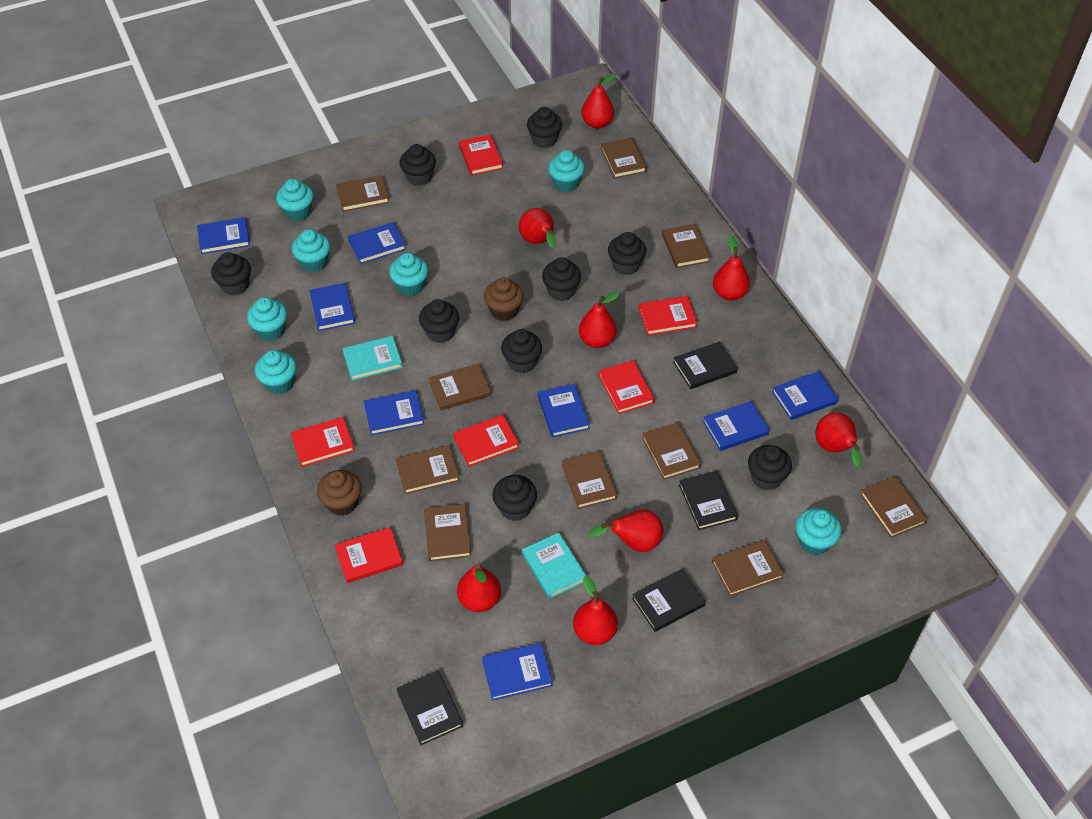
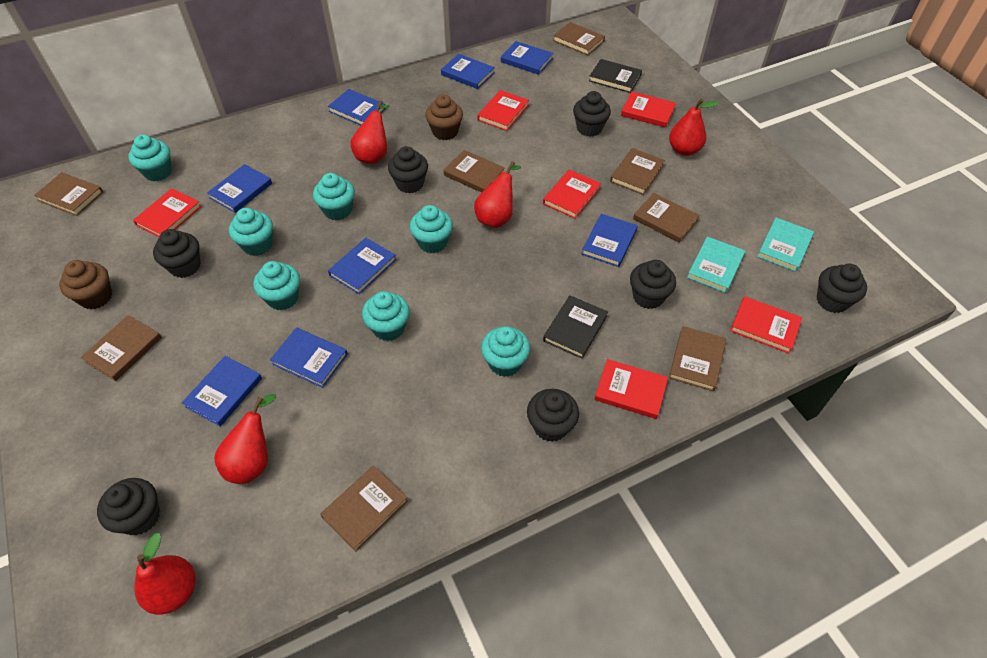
black book: [397,670,463,745] [632,569,706,632] [673,342,737,389] [679,471,738,530] = 4 -> [543,295,608,359] [589,59,642,93] = 2
black cupcake: [211,252,251,296] [400,144,436,186] [419,299,459,343] [492,475,537,521] [501,329,542,373] [527,107,562,148] [542,257,581,301] [608,232,646,275] [748,445,792,491] = 9 -> [97,478,160,535] [153,229,201,278] [388,146,428,193] [527,389,579,442] [573,91,611,137] [630,260,676,309] [817,264,867,313] = 7
brown book: [336,175,389,212] [396,445,460,494] [424,504,471,561] [429,363,491,410] [562,451,617,509] [601,138,647,178] [642,422,701,480] [662,223,711,268] [712,540,784,597] [860,476,928,538] = 10 -> [34,172,103,216] [81,315,162,381] [320,466,408,552] [444,150,505,193] [553,22,605,55] [610,148,665,195] [633,193,700,243] [669,326,726,391] = 8
red pear: [457,564,501,612] [519,208,556,249] [573,576,618,645] [579,292,619,348] [581,73,616,128] [588,509,663,552] [713,235,750,301] [815,412,861,467] = 8 -> [134,533,196,615] [214,394,276,484] [350,100,389,164] [474,161,521,228] [669,99,719,156] = 5

